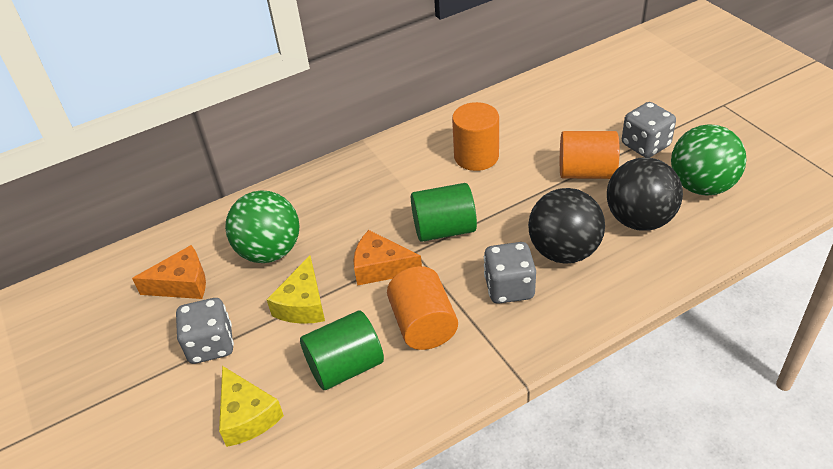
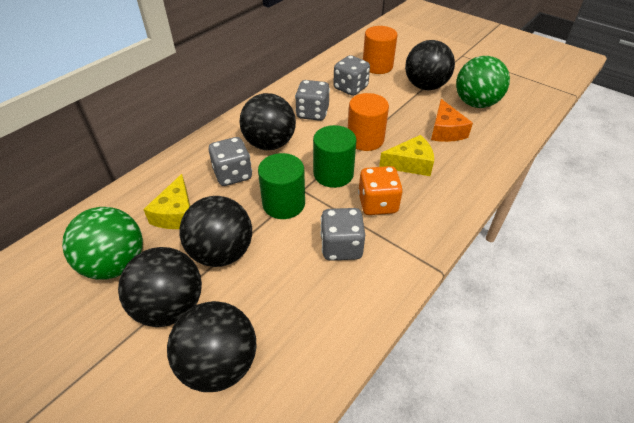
black ball: [528,188,605,264] [607,157,683,231] = 2 -> [118,247,202,327] [167,301,257,392] [179,196,252,267] [240,93,296,150] [405,40,455,90] = 5
grey dice: [176,298,234,364] [484,242,536,304] [622,102,676,158] = 3 -> [209,137,252,186] [295,80,330,121] [320,208,365,261] [333,55,370,96] = 4
orange cheese: [132,245,206,299] [354,230,422,286] = 2 -> [431,99,473,142] = 1
orange cylinder: [387,266,458,350] [452,102,499,171] [560,131,620,179] = 3 -> [348,93,389,151] [363,26,398,74] = 2
orange dice: none = 0 -> [358,166,403,215] = 1

